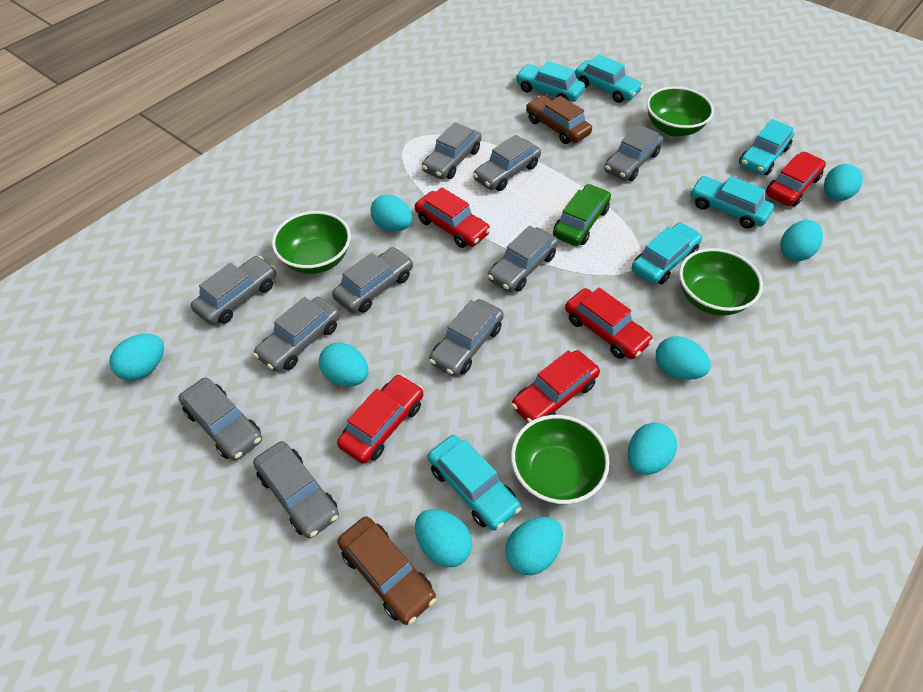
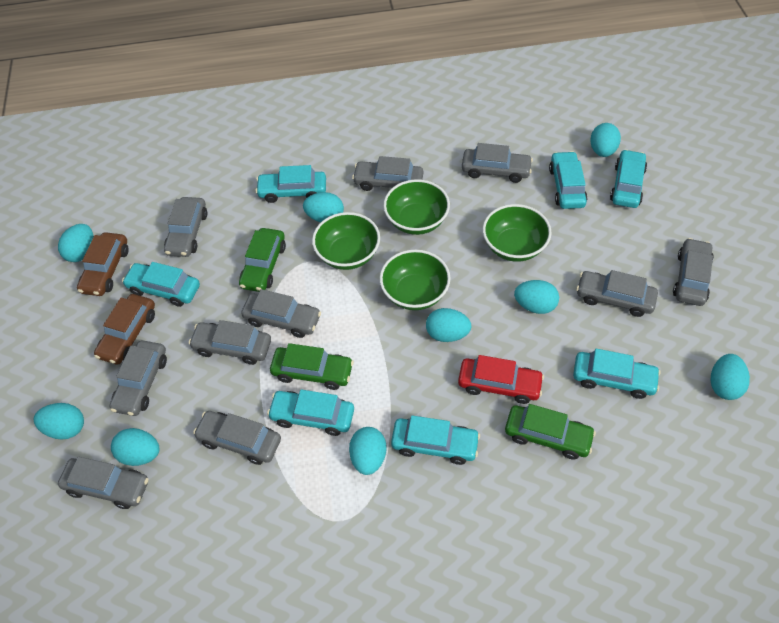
green car: [553,184,611,246] = 1 -> [239,228,286,292] [270,343,354,390] [505,404,596,459] = 3
red car: [337,374,424,464] [415,187,491,248] [511,350,600,423] [565,288,654,359] [766,152,826,207] = 5 -> [458,355,544,404] = 1
turquoise car: [427,435,521,531] [516,61,585,102] [575,54,643,103] [632,222,702,284] [690,176,774,229] [739,119,794,175] = 6 -> [122,262,200,307] [256,165,326,203] [267,390,354,436] [391,415,480,465] [549,151,587,209] [573,349,661,399] [610,149,647,208] = 7

